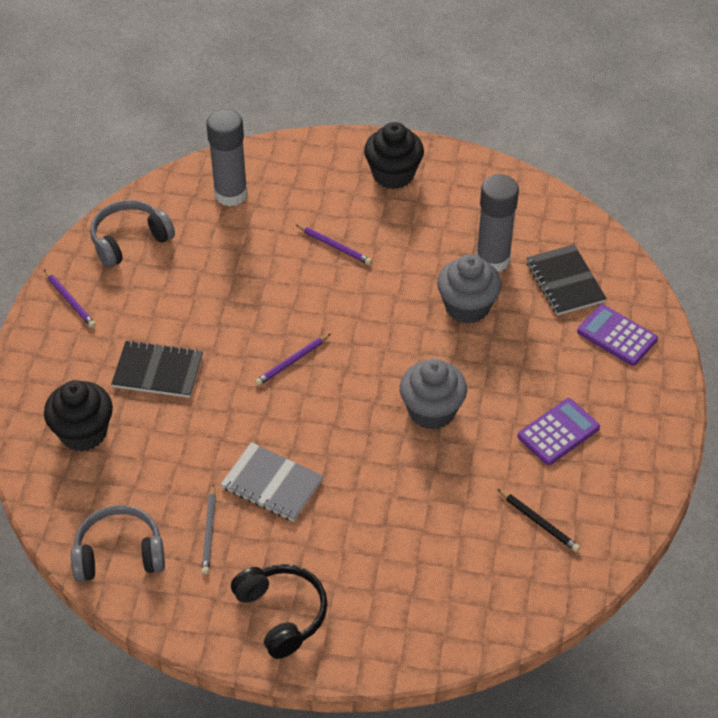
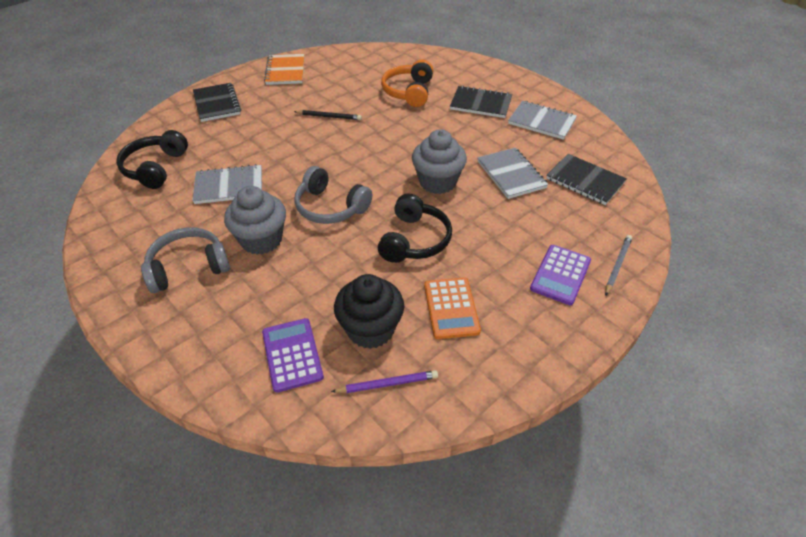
black cupcake: [44,380,113,452] [364,122,424,189] = 2 -> [334,274,404,349] = 1
black headphones: [231,564,328,659] = 1 -> [116,130,188,189] [378,194,452,263] = 2
black notebook: [111,340,203,398] [527,245,607,315] = 2 -> [193,83,241,122] [450,86,512,118] [546,154,627,205] = 3
grey glue stick: [206,109,248,207] [476,174,519,272] = 2 -> none = 0
grey notebook: [221,442,323,522] = 1 -> [192,164,262,204] [477,148,548,199] [508,101,577,140] = 3
orange calculator: none = 0 -> [424,277,481,339] = 1
orange headphones: none = 0 -> [381,59,433,107] = 1
orange notebook: none = 0 -> [264,54,304,85] = 1
purple pencil: [44,270,96,328] [255,334,331,386] [296,225,372,265] = 3 -> [331,370,438,393] = 1

